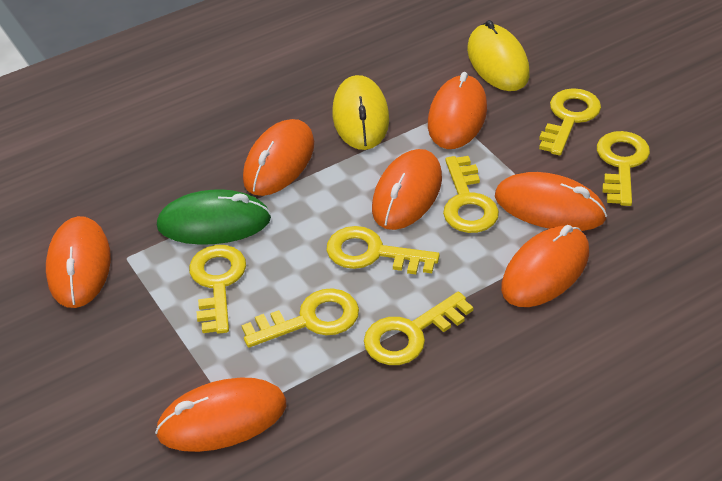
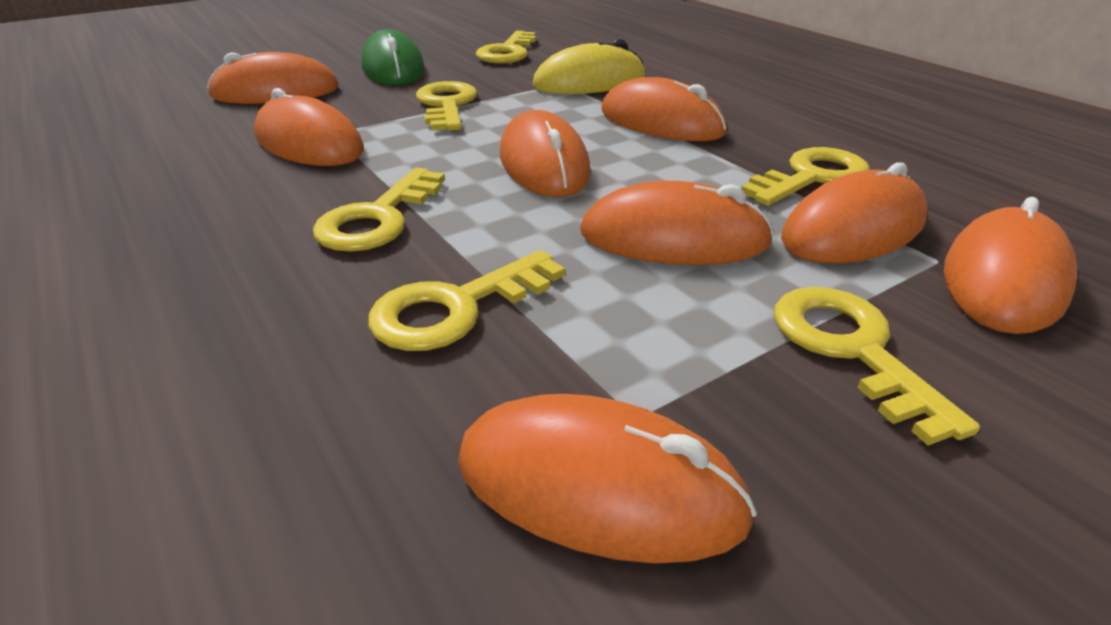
orange mouse: [46,216,111,308] [155,378,286,452] [243,119,314,196] [372,149,442,230] [428,72,487,149] [495,172,607,231] [501,225,589,307] = 7 -> [207,52,339,104] [254,88,364,166] [458,394,757,564] [500,110,591,197] [580,181,774,265] [601,77,727,141] [781,162,928,263] [944,197,1077,334] = 8
yellow key: [189,245,246,334] [242,288,359,347] [326,226,440,274] [364,292,473,365] [443,156,499,233] [539,88,601,156] [597,131,650,206] = 7 -> [313,168,445,252] [368,250,565,351] [416,81,477,131] [476,31,536,63] [741,147,870,206] [774,287,980,445] = 6
yellow mouse: [332,75,389,150] [467,20,530,91] = 2 -> [533,39,646,94] = 1

